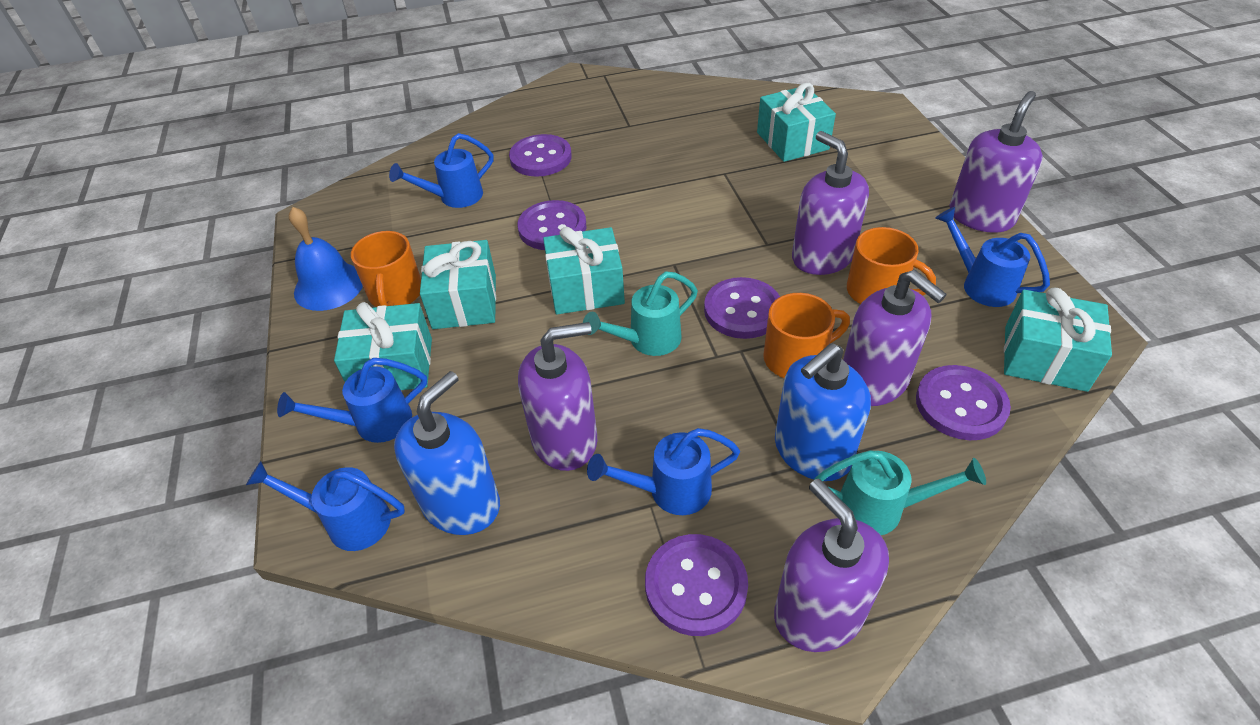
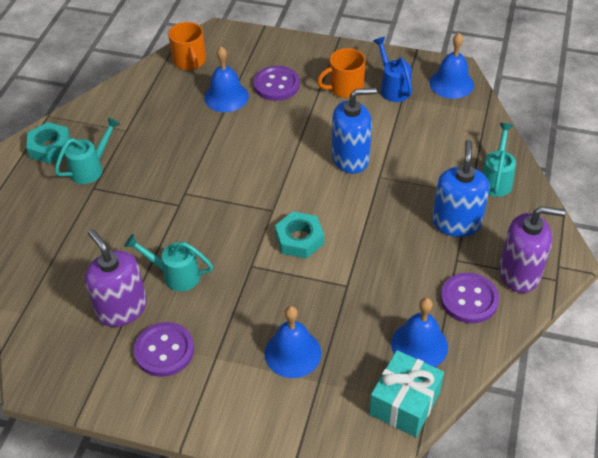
blue bell: [289,207,363,311] = 1 -> [204,47,249,112] [265,306,321,378] [391,298,448,367] [429,33,474,99] = 4
blue watering can: [246,461,405,551] [277,358,427,443] [389,133,494,208] [587,428,740,515] [935,207,1050,307] = 5 -> [374,37,412,102] = 1
orange mug: [351,231,421,307] [763,293,850,378] [847,227,936,304] = 3 -> [168,22,206,70] [317,48,366,98] = 2
purple button: [509,134,572,177] [517,200,586,250] [645,534,748,636] [704,277,780,339] [916,365,1011,440] = 5 -> [134,322,194,377] [253,66,300,101] [440,273,499,323] = 3
purple soap dispenser: [518,322,597,471] [774,478,889,652] [792,131,869,275] [843,270,947,406] [949,91,1043,233] = 5 -> [85,229,147,327] [499,206,565,293] = 2
turquoise gift: [334,302,432,390] [420,240,496,329] [543,227,625,315] [757,83,836,162] [1004,287,1112,392] = 5 -> [369,350,444,437] = 1
turquoise nut: none = 0 -> [26,122,71,164] [275,212,324,259] = 2
turquoise watering can: [583,272,698,356] [814,450,986,535] = 2 -> [55,117,120,184] [124,234,213,291] [482,123,516,197] = 3

